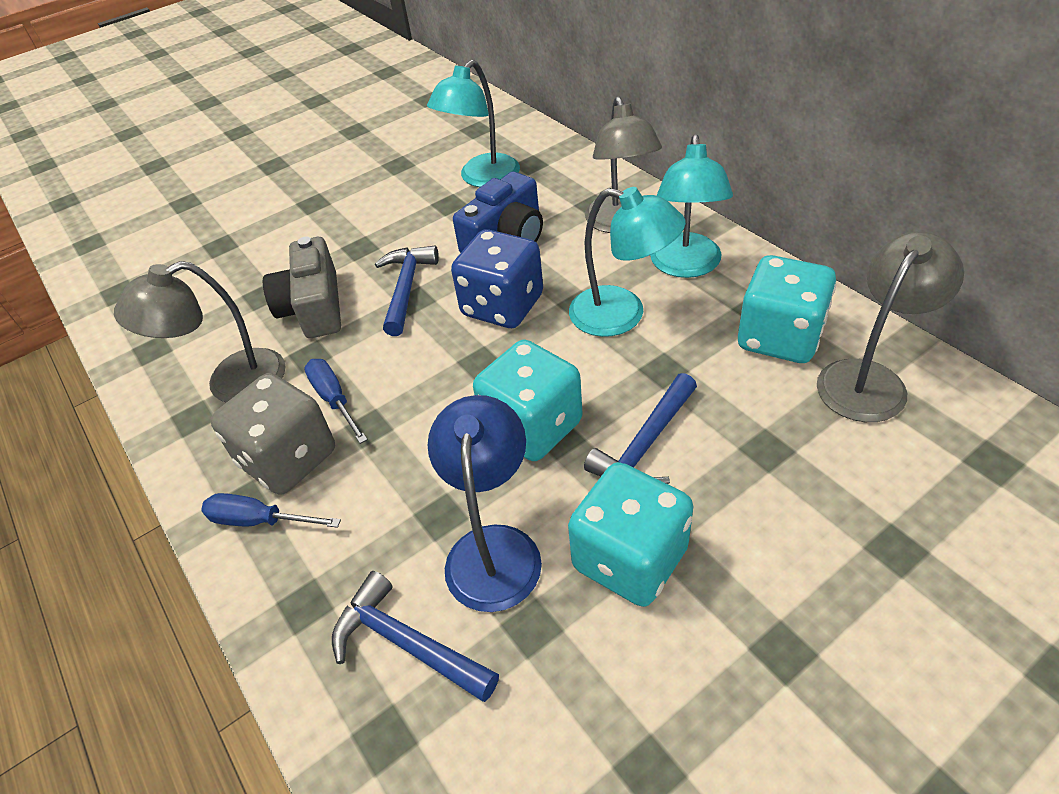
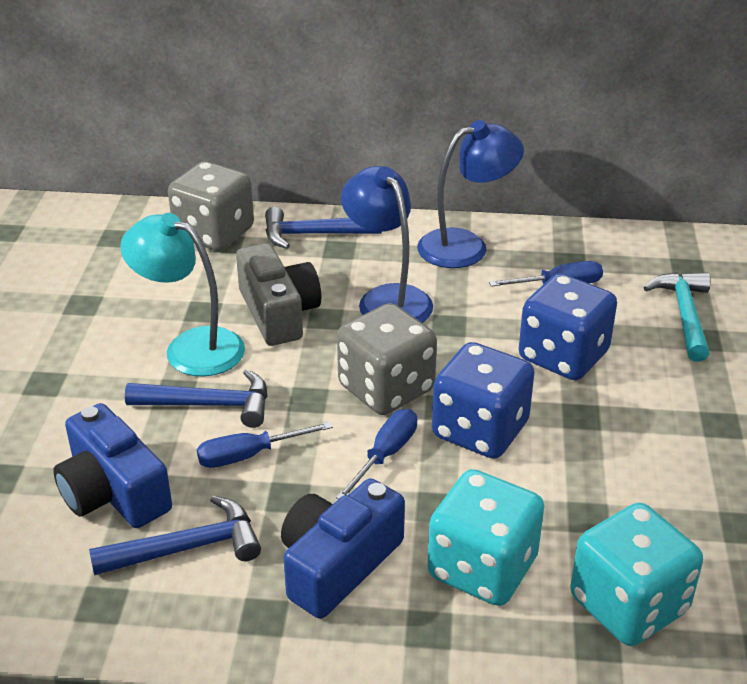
blue camera: [453,171,543,253] = 1 -> [53,403,172,528] [281,478,405,619] = 2
blue dice: [451,229,543,328] = 1 -> [432,342,535,459] [519,273,617,380] = 2
blue lamp: [427,395,542,612] = 1 -> [341,166,433,323] [417,120,524,268] = 2
blue screwdriver: [201,493,341,528] [304,359,368,444] = 2 -> [197,422,333,468] [336,409,417,499] [489,261,603,287] = 3
grey dice: [210,373,335,495] = 1 -> [168,161,254,251] [337,303,437,415] = 2
grey lamp: [114,261,286,403] [585,97,662,233] [817,231,964,422] = 3 -> none = 0
turquoise dice: [473,340,582,461] [568,462,694,607] [738,255,836,363] = 3 -> [427,469,544,606] [570,503,703,646] = 2
turquoise hammer: none = 0 -> [644,272,711,362] = 1
turquoise lamp: [427,60,520,187] [569,187,686,337] [650,134,733,278] = 3 -> [120,213,245,377] = 1

